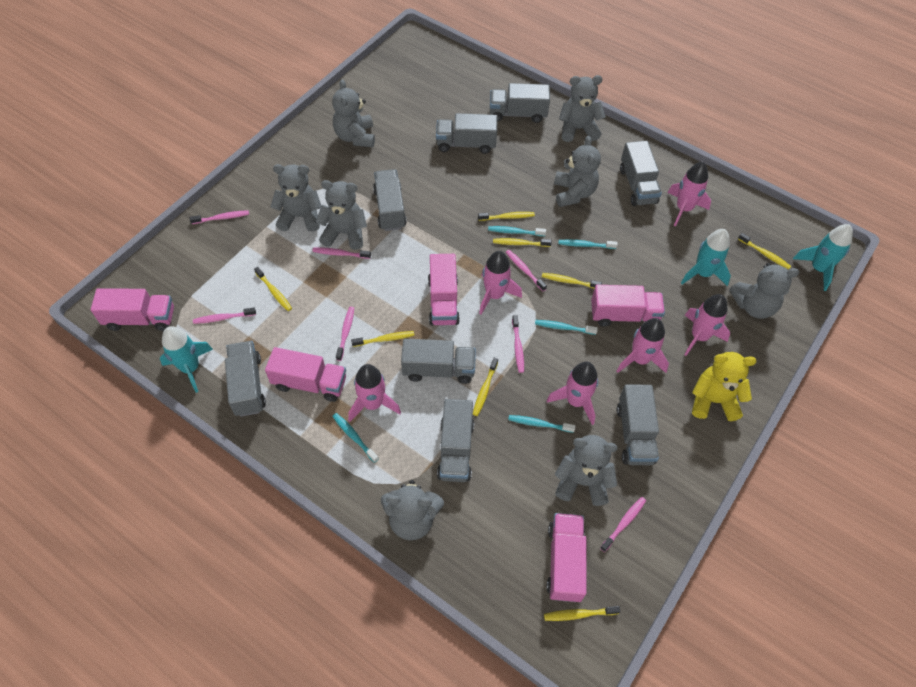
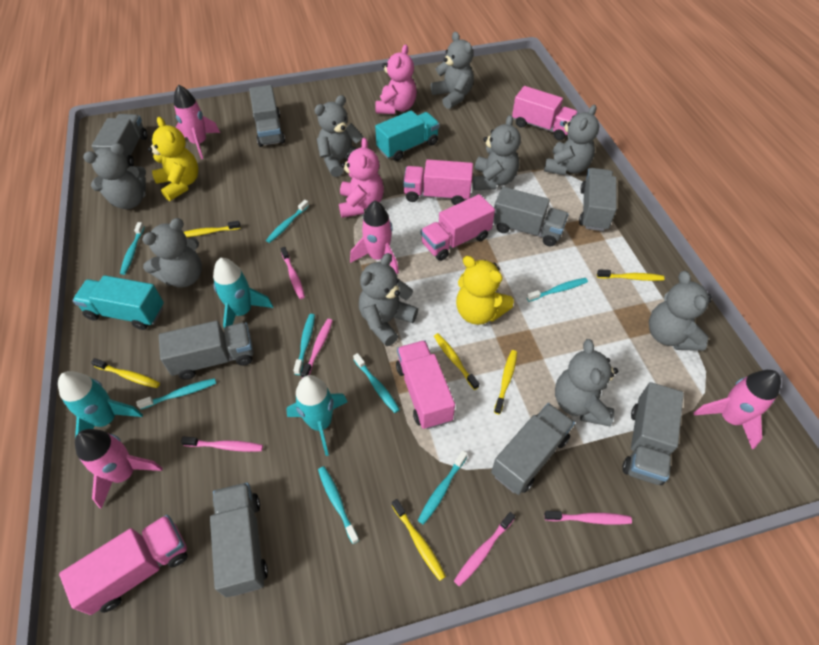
grey teddy bear: [271,164,321,232] [315,180,367,250] [332,79,375,147] [381,480,444,540] [554,136,601,207] [555,435,618,506] [559,75,606,142] [729,263,800,319] = 8 -> [83,143,146,209] [142,218,202,287] [314,95,363,177] [359,253,418,346] [431,32,474,109] [473,115,521,190] [544,105,599,175] [555,339,618,426] [649,271,712,351] = 9
pink rocket: [348,364,401,422] [479,251,522,315] [547,361,598,425] [617,318,669,373] [668,162,711,227] [684,294,730,356] = 6 -> [75,429,163,509] [174,84,220,159] [350,201,399,274] [694,370,781,449] = 4
pink teddy bear: none = 0 -> [339,138,384,218] [375,44,417,114] = 2
pink toothbrush: [190,210,249,224] [193,308,256,324] [313,248,371,259] [336,307,354,361] [506,250,547,291] [512,315,524,373] [600,497,646,552] = 7 -> [181,437,263,452] [281,247,305,299] [301,319,333,378] [454,512,515,587] [544,511,632,525] = 5
turquoise toothbrush: [332,413,379,463] [488,226,546,236] [508,415,575,433] [535,320,598,335] [558,240,617,249] = 5 -> [120,222,145,275] [136,378,216,410] [266,200,309,243] [293,314,315,375] [318,466,359,544] [353,353,400,413] [418,450,468,525] [527,278,588,302] = 8
turquoise truck: none = 0 -> [73,275,164,330] [375,110,440,161] = 2
yellow teddy bear: [692,352,757,421] = 1 -> [148,117,198,201] [456,256,514,325] = 2
yellow toothbrush: [254,267,292,311] [351,331,414,347] [473,358,498,416] [478,212,535,221] [493,238,552,247] [542,273,602,289] [544,606,620,621] [738,233,791,270] = 8 -> [91,358,160,388] [184,221,241,237] [392,499,446,581] [434,333,480,390] [494,350,517,414] [597,269,664,281] = 6

